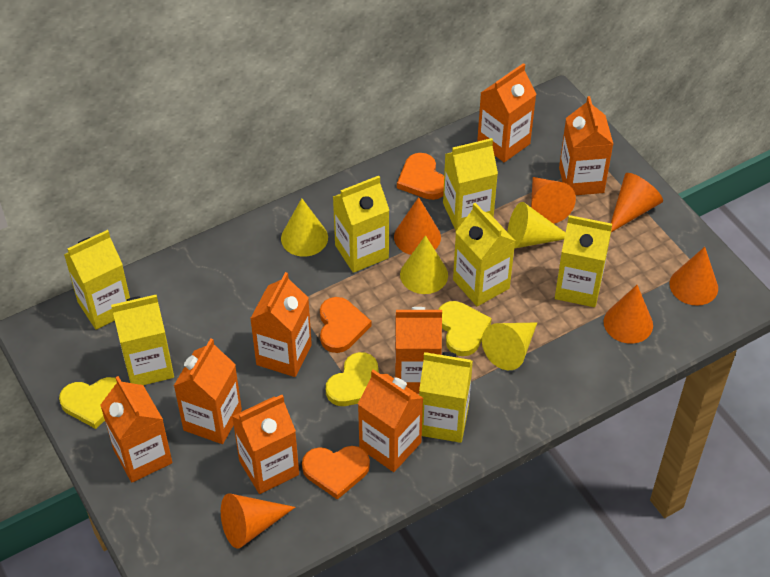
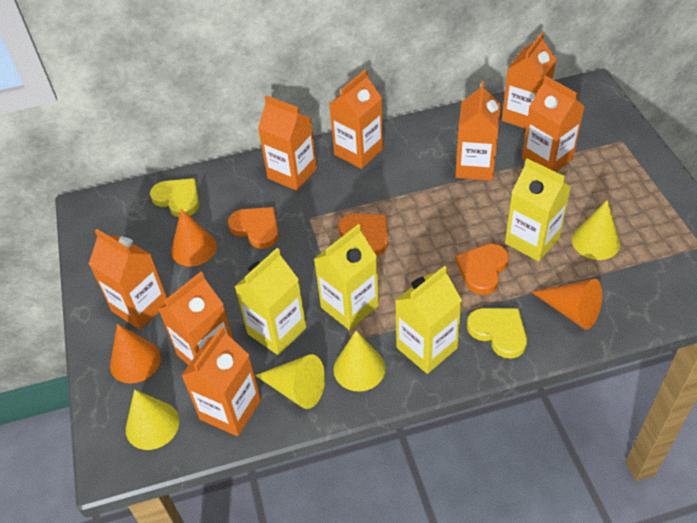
orange cone: [221,493,295,549] [394,197,441,255] [531,177,576,224] [604,285,653,344] [611,173,663,232] [670,247,718,306] = 6 -> [110,324,161,384] [171,209,217,267] [532,279,602,330] = 3
yellow carton: [64,230,130,330] [111,295,174,385] [333,176,389,273] [419,352,473,443] [443,138,498,230] [453,203,515,306] [555,215,612,307] = 7 -> [235,248,306,355] [314,224,379,330] [395,266,462,374] [505,158,571,261] = 4
yellow heart: [59,377,117,429] [326,352,379,406] [438,301,492,356] = 3 -> [150,178,199,217] [467,308,527,359] = 2

